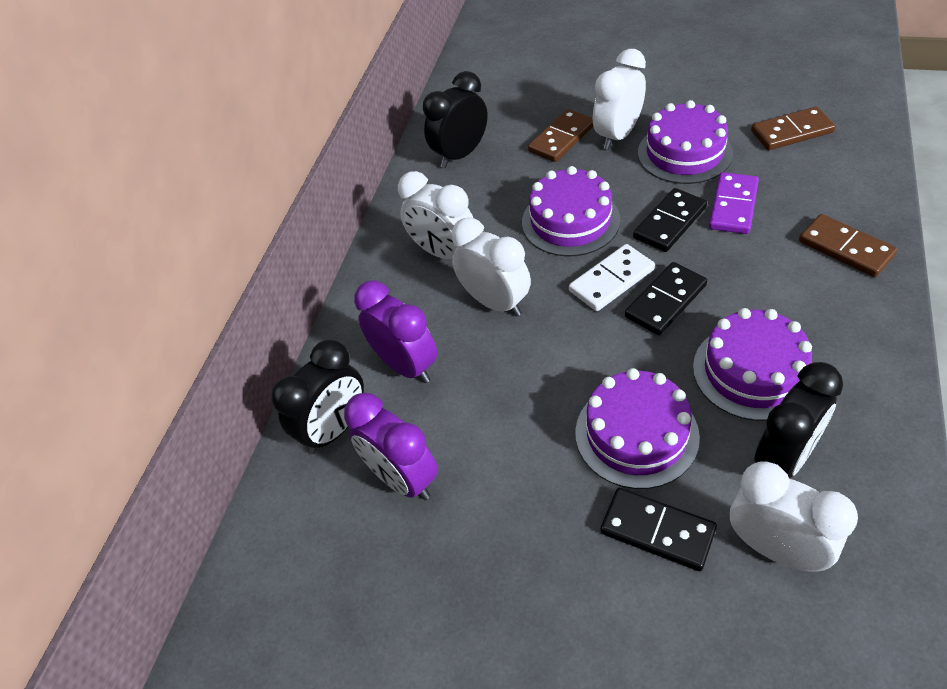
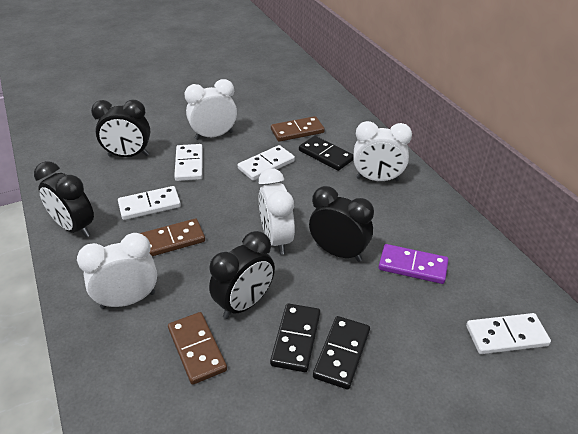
black clock: [271,339,364,454] [423,71,488,168] [754,362,843,479] = 3 -> [34,161,94,237] [91,99,150,157] [209,231,275,319] [309,186,374,262] = 4
purple cake: [522,166,620,257] [575,368,700,489] [638,100,733,184] [693,308,812,421] = 4 -> none = 0
purple clock: [344,393,438,500] [354,280,437,383] = 2 -> none = 0
white domino: [569,244,655,311] = 1 -> [118,186,181,220] [174,144,203,181] [238,145,295,181] [466,313,551,354] = 4

